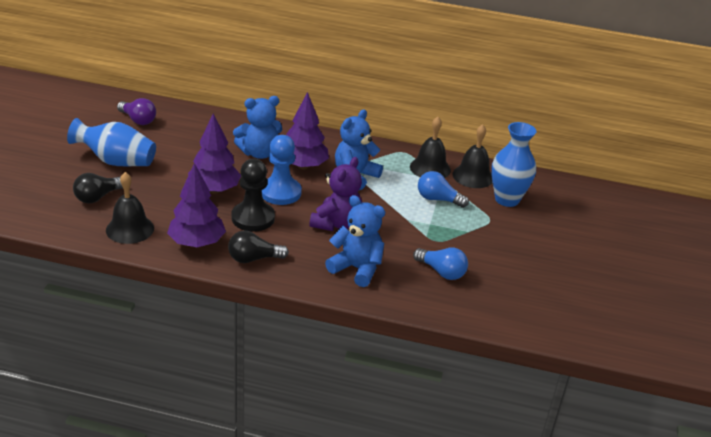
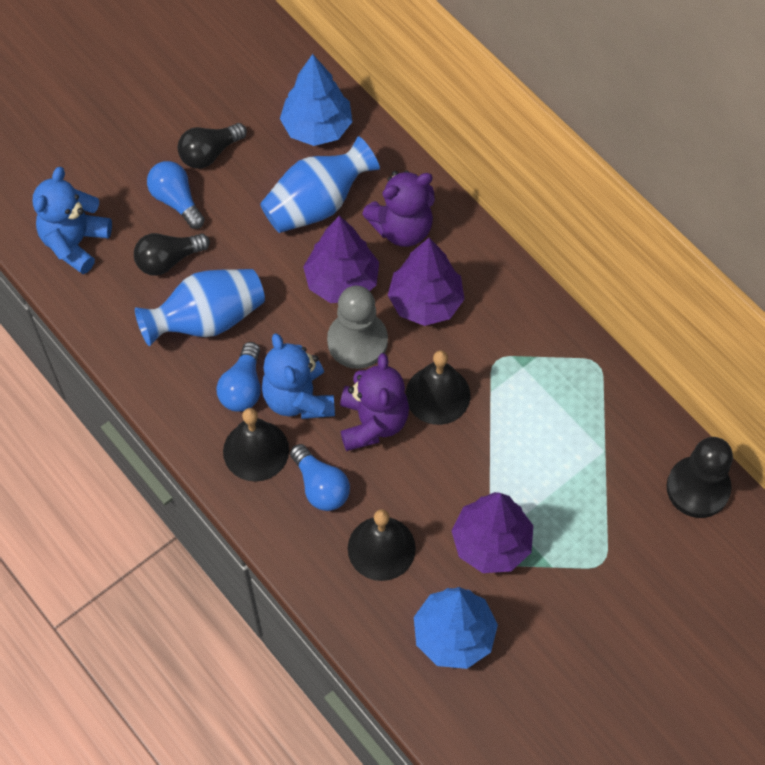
blue light bulb: [413,248,468,280] [418,171,469,208] = 2 -> [147,161,205,229] [216,342,261,412] [290,444,350,511] = 3
blue pawn: [261,135,302,205] = 1 -> none = 0
blue teddy bear: [233,96,282,159] [325,195,385,287] [335,109,383,190] = 3 -> [33,167,112,274] [262,333,335,419] = 2
blue tree: none = 0 -> [280,54,352,146] [414,587,498,669] = 2
grey pawn: none = 0 -> [327,286,388,369] = 1
purple light bulb: [117,98,156,125] = 1 -> none = 0
purple teddy bear: [309,157,362,231] = 1 -> [340,353,409,451] [362,170,435,247] = 2

